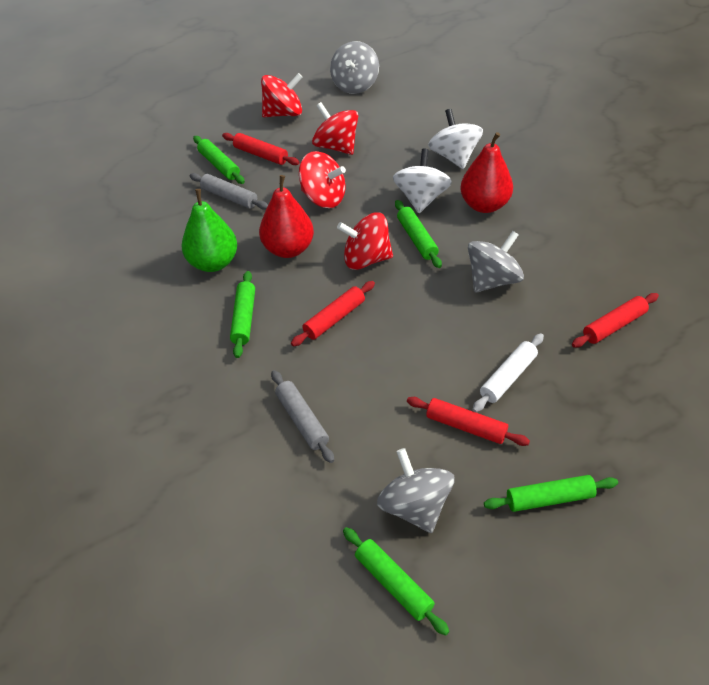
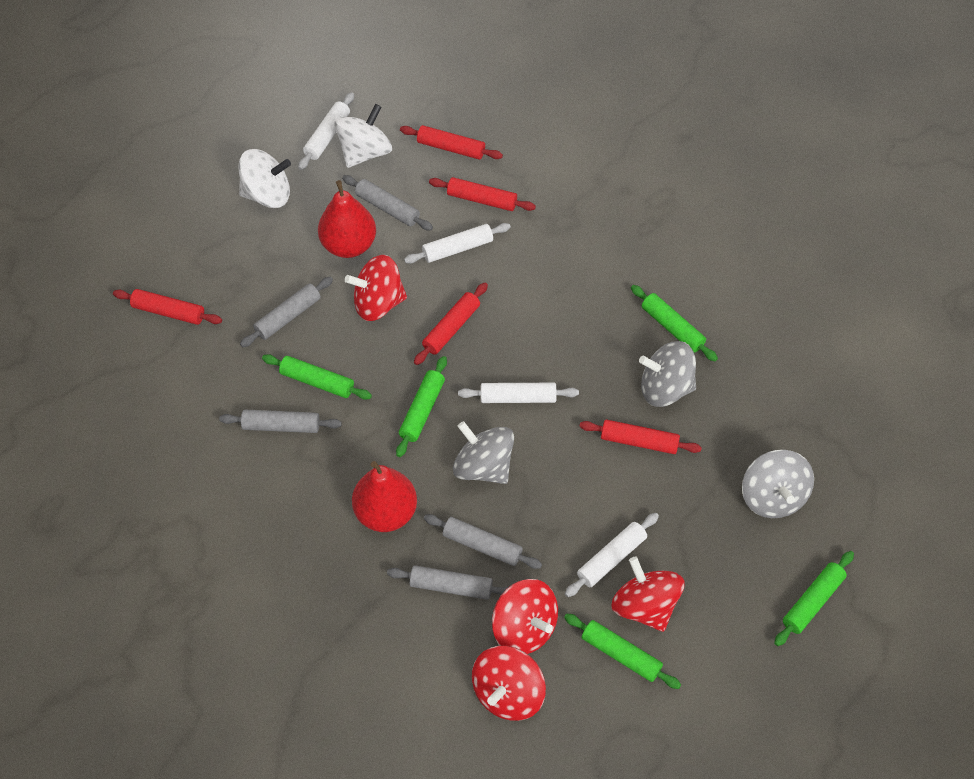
green pear: [182,189,237,272] = 1 -> none = 0
grey rolling pin: [190,173,268,210] [271,370,334,463] = 2 -> [219,410,342,433] [240,277,333,347] [342,175,433,231] [387,565,508,600] [424,514,542,569] = 5
red rolling pin: [222,133,300,165] [291,281,375,347] [407,397,530,446] [572,293,659,348] = 4 -> [113,289,222,325] [400,125,503,160] [414,283,488,365] [429,177,536,211] [579,419,702,454] = 5
white rolling pin: [472,333,544,412] = 1 -> [298,92,354,170] [404,223,511,264] [458,383,579,403] [565,513,659,597] = 4

